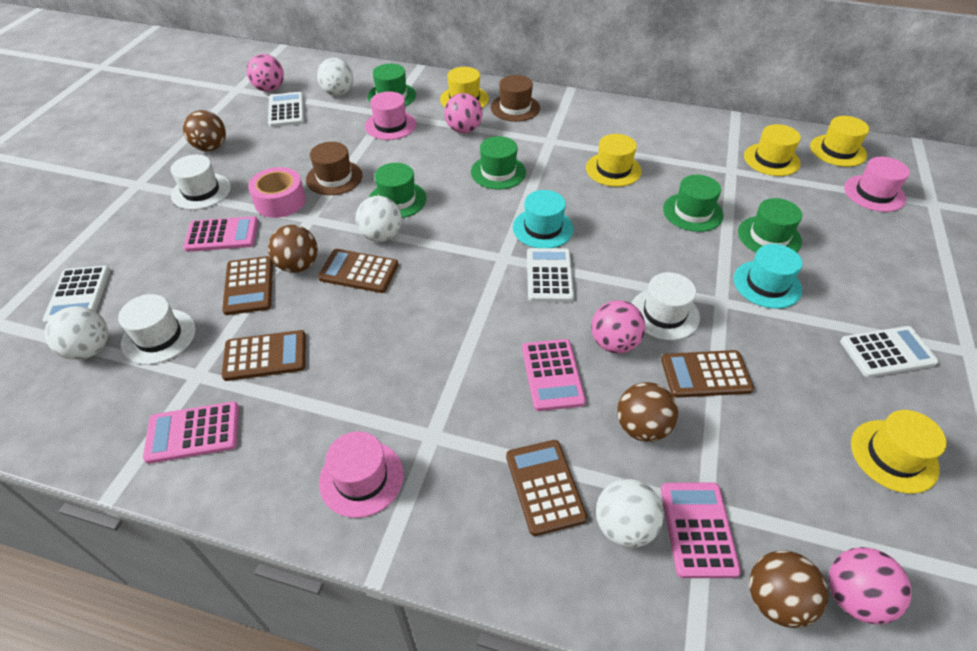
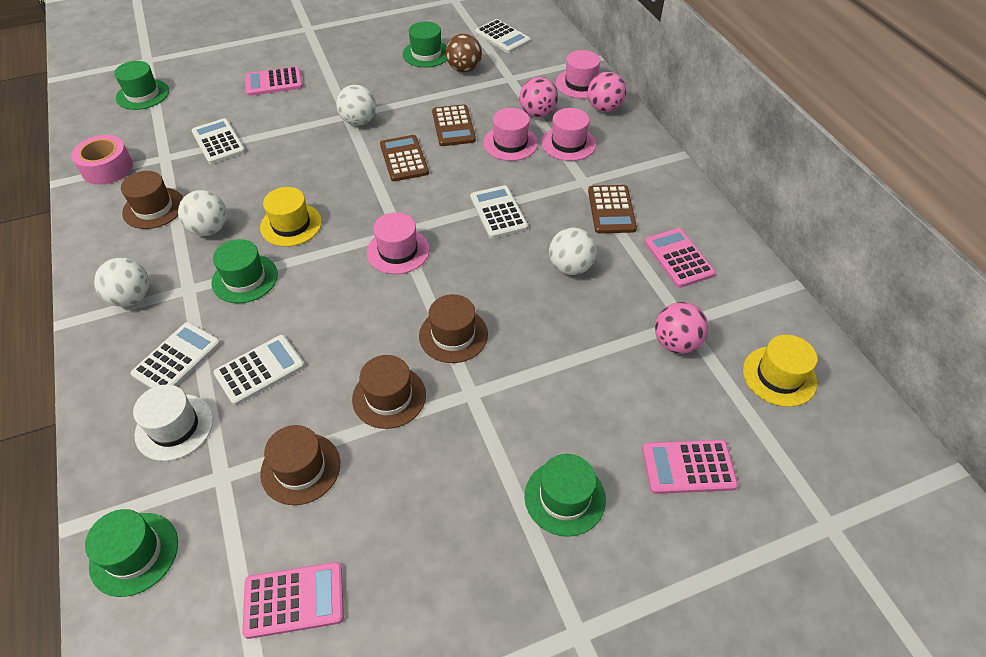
brown ball: [183,110,226,151] [268,225,318,273] [617,382,678,442] [749,551,828,628] = 4 -> [446,34,482,72] = 1
brown calculator: [222,256,273,315] [222,330,306,381] [318,249,399,293] [506,440,587,536] [661,350,754,398] = 5 -> [380,135,429,181] [432,104,476,146] [588,185,637,233] = 3
brown hat: [306,142,363,195] [491,75,540,122] = 2 -> [121,171,183,229] [260,425,340,505] [352,355,426,429] [419,294,488,363] = 4
pink ball: [246,54,284,92] [444,93,483,133] [591,300,645,354] [829,547,911,624] = 4 -> [520,77,558,118] [588,72,626,112] [655,302,708,354] = 3
pink hat: [319,431,404,518] [365,91,416,140] [844,157,910,212] = 3 -> [367,212,429,274] [483,108,538,161] [541,108,596,161] [556,50,600,99] = 4
turquoise hat: [513,190,574,248] [734,244,803,309] = 2 -> none = 0
white calculator: [43,265,110,324] [268,92,304,127] [527,248,574,302] [840,326,939,377] = 4 -> [131,322,221,389] [192,118,246,164] [213,335,305,405] [470,185,528,239] [475,19,531,53] = 5
white hat: [118,294,196,365] [170,155,231,210] [631,272,700,340] = 3 -> [133,384,213,461] = 1
yellow hat: [440,67,489,108] [586,134,642,187] [744,124,801,176] [810,116,869,167] [851,410,946,494] = 5 -> [260,187,322,247] [743,335,817,407] = 2

